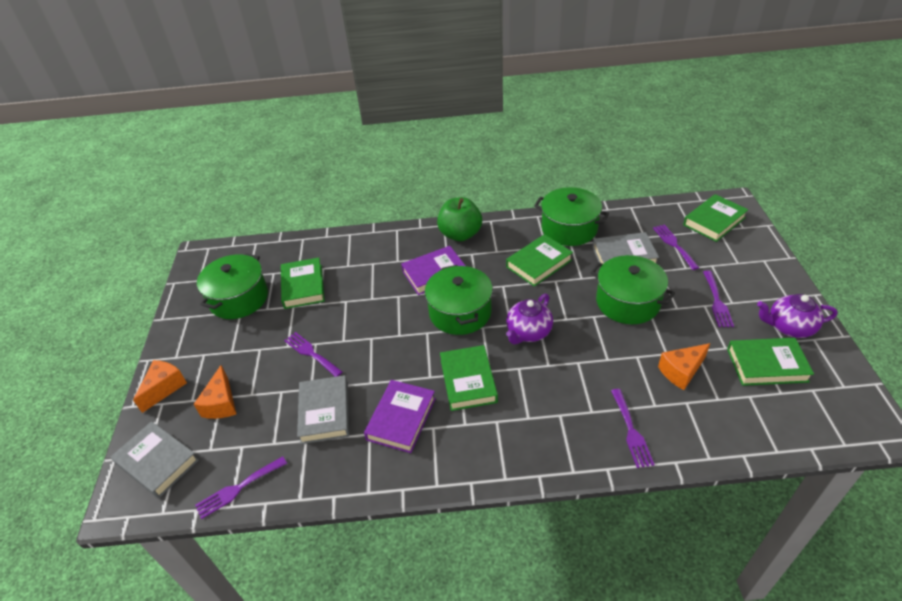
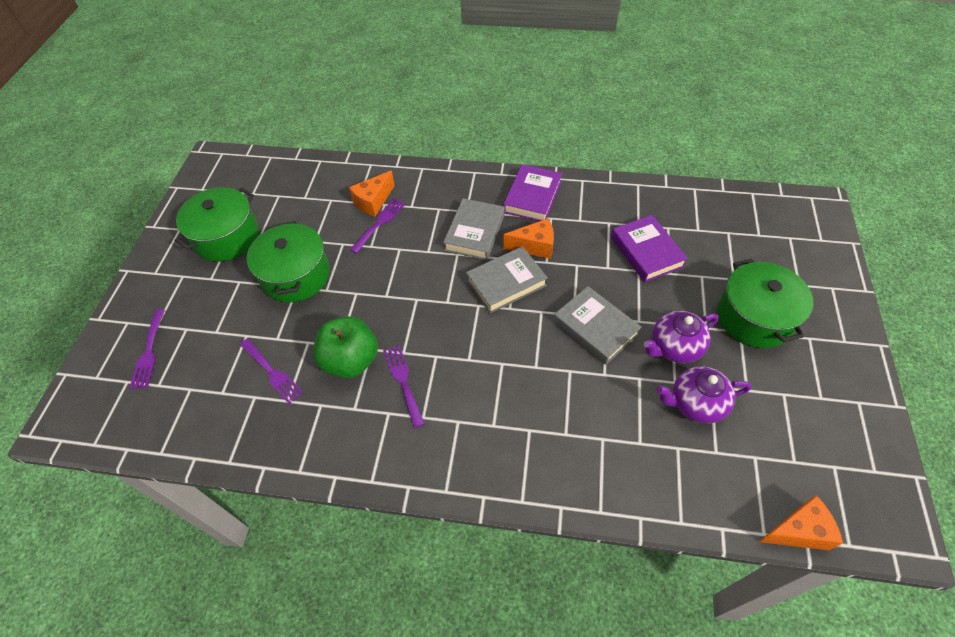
green book: [281,257,325,309] [440,345,498,411] [506,234,573,287] [683,194,748,242] [727,338,814,386] = 5 -> none = 0
green pot: [197,253,268,319] [425,265,493,335] [534,187,609,246] [590,255,675,324] = 4 -> [175,187,259,262] [247,221,330,303] [717,259,813,348] = 3
purple fork: [195,456,287,519] [284,332,342,377] [611,389,655,468] [653,224,699,270] [703,271,734,327] = 5 -> [130,309,165,389] [240,338,304,405] [350,198,406,254] [383,345,425,428] = 4

